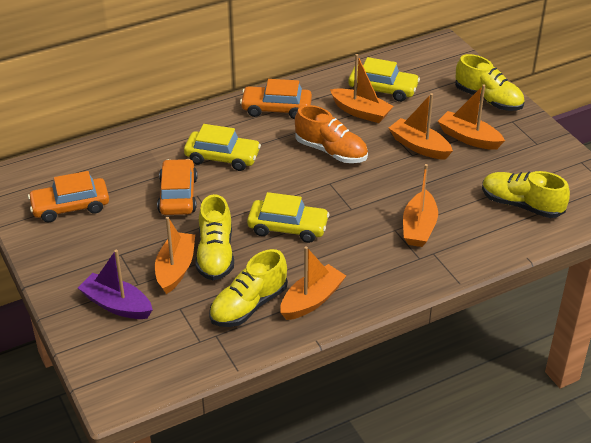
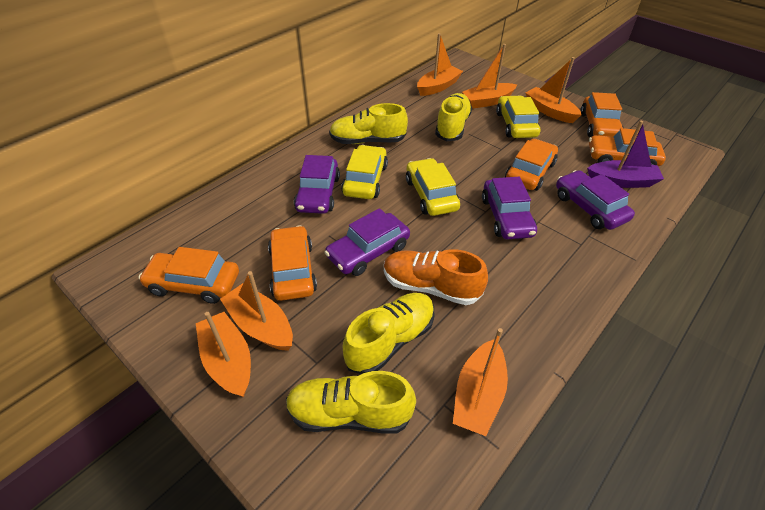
orange car: [28,171,109,222] [157,159,197,215] [240,79,312,119] = 3 -> [139,247,239,304] [268,225,317,301] [505,139,558,191] [580,92,623,137] [589,128,666,166] = 5
purple car: none = 0 -> [294,155,340,214] [324,208,410,276] [482,177,537,239] [556,170,635,230] = 4

